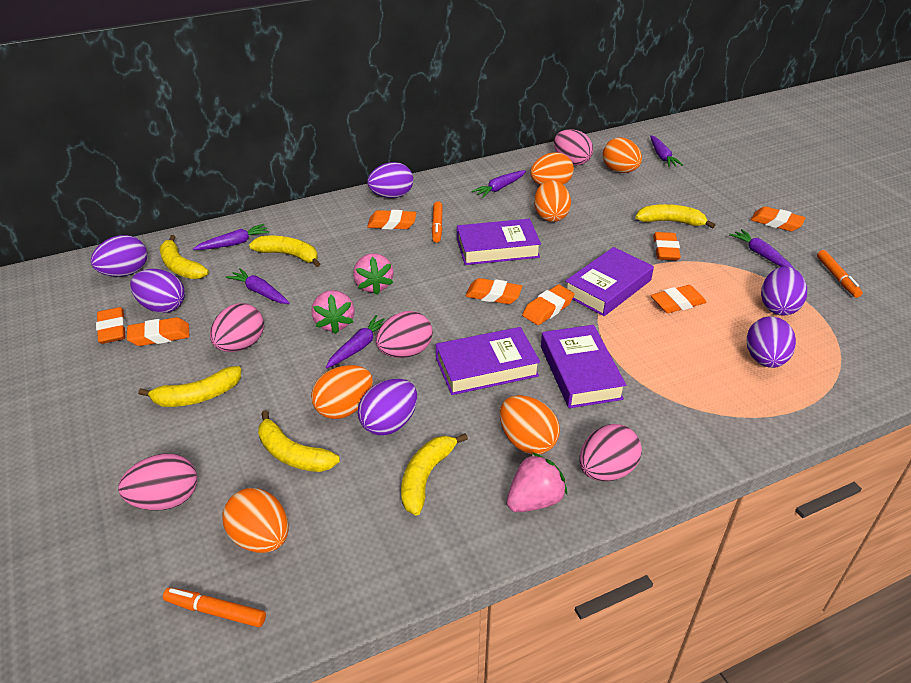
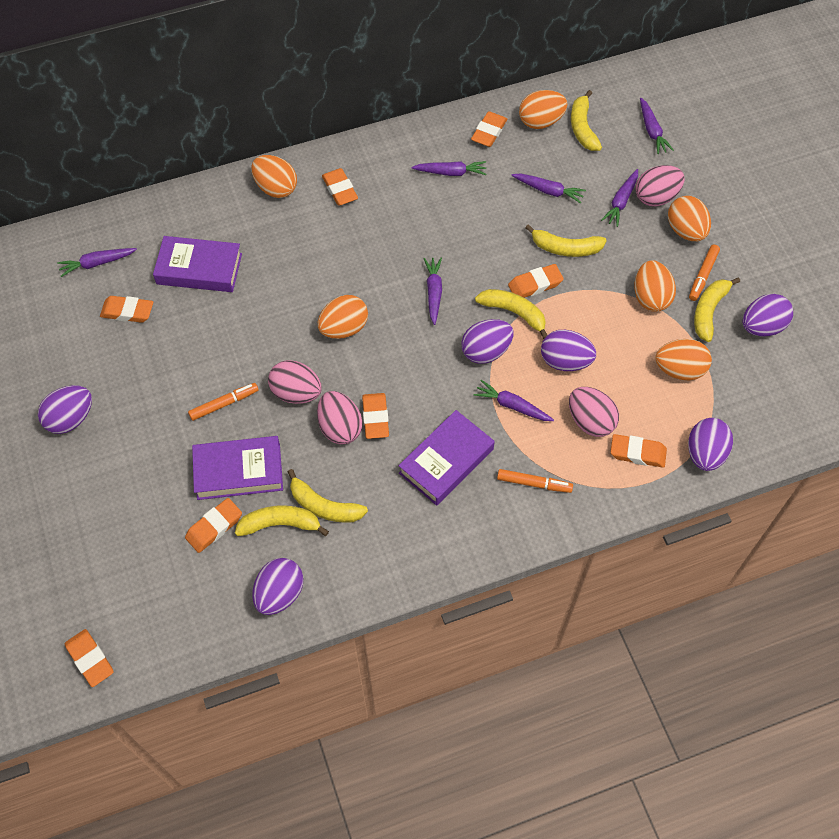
pink egg: [118,454,197,511] [210,303,264,352] [376,311,433,358] [554,129,593,165] [579,424,642,481] = 5 -> [268,360,322,404] [317,391,362,445] [569,387,619,437] [636,165,684,207] = 4
pink strawberry: [312,290,355,334] [353,253,394,295] [507,452,567,512] = 3 -> none = 0
purple book: [436,327,540,395] [457,219,541,265] [541,325,626,408] [565,247,654,316] = 4 -> [153,236,242,292] [192,436,283,500] [398,410,495,506] = 3
purple carrot: [193,224,270,250] [226,268,290,304] [326,315,385,369] [472,170,526,198] [650,135,683,167] [729,229,795,269] = 6 -> [57,248,137,277] [411,161,487,176] [424,258,442,325] [473,380,554,421] [511,174,586,204] [601,169,638,227] [640,98,674,154] = 7

